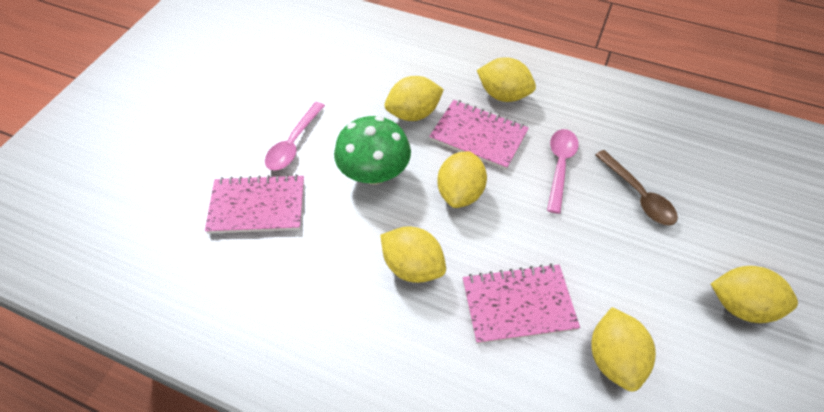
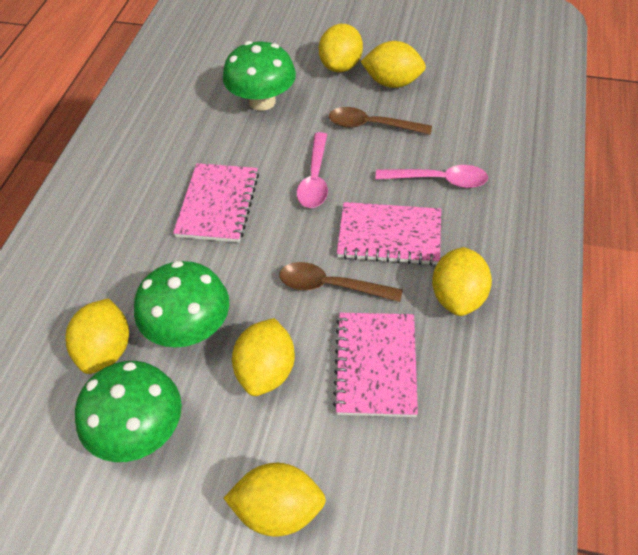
brown spoon: [595,150,678,226] = 1 -> [279,262,403,302] [329,107,432,135] = 2
green mushroom: [334,116,411,185] = 1 -> [75,361,182,462] [134,261,229,347] [223,41,296,111] = 3

